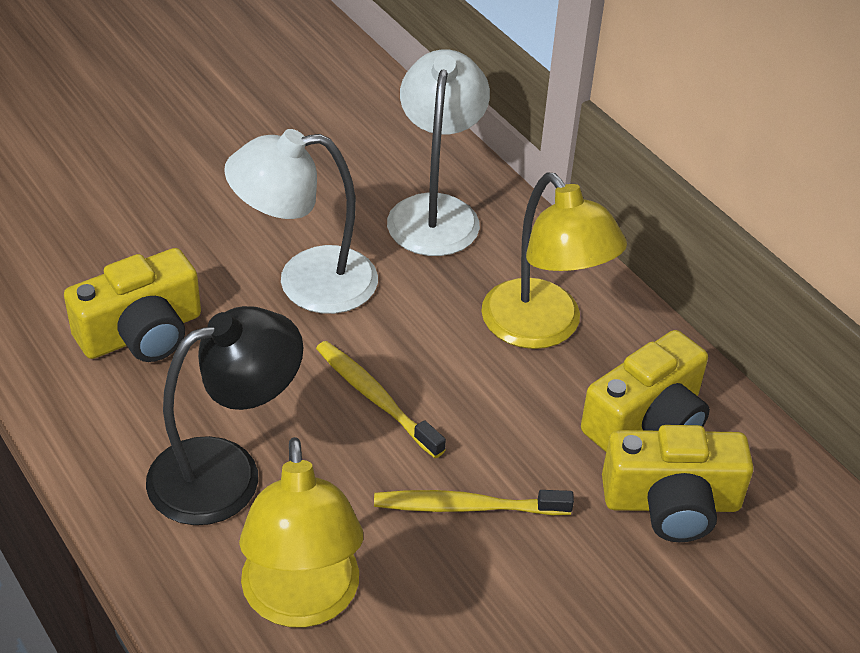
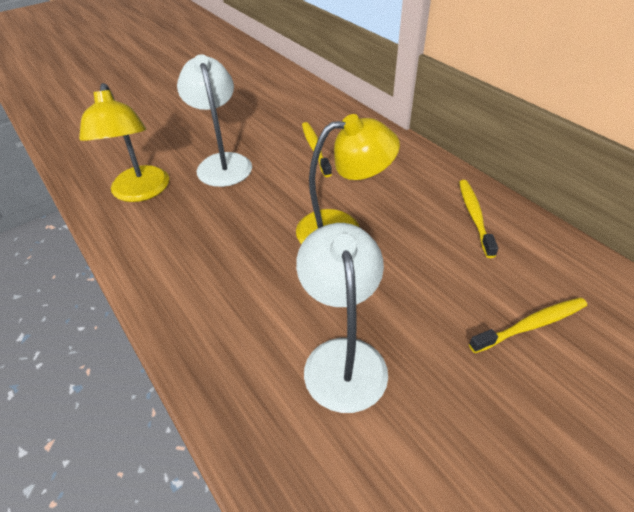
black lamp: [146,306,303,525] = 1 -> none = 0
yellow camera: [64,248,201,362] [581,330,710,452] [602,425,754,542] = 3 -> none = 0
yellow toothbrush: [316,341,446,458] [374,490,574,515] = 2 -> [302,122,332,177] [459,180,498,258] [469,297,587,353] = 3

